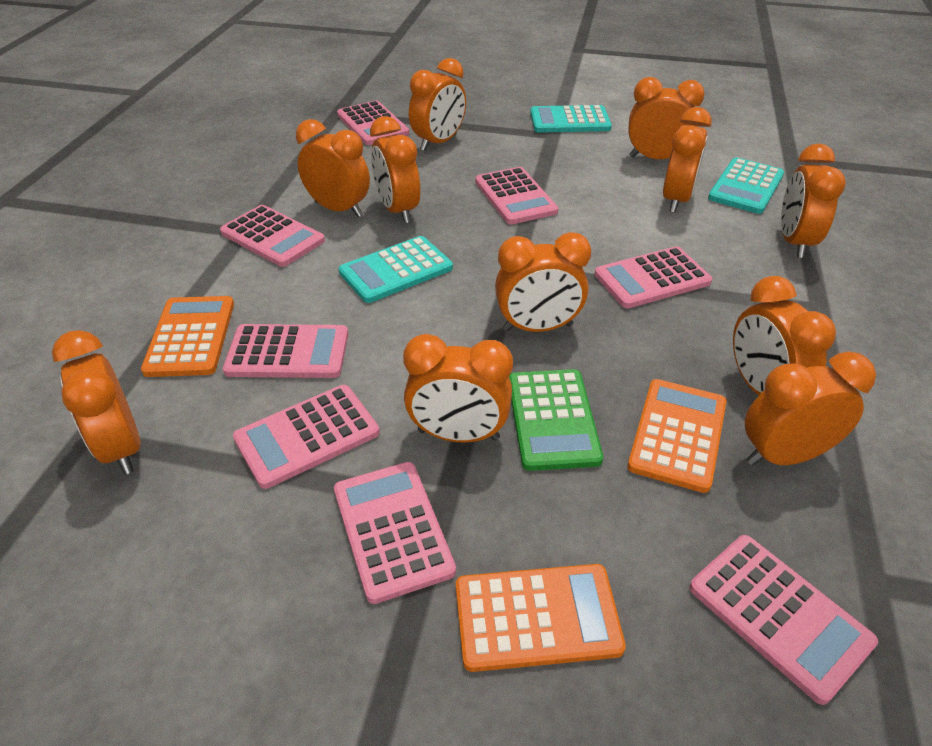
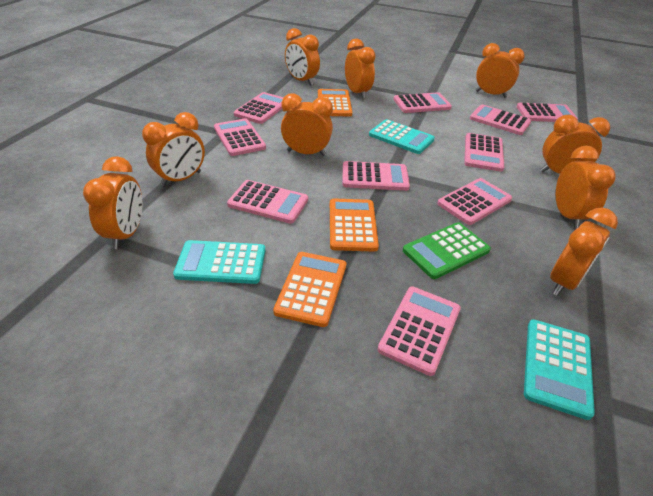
orange clock: [52,330,141,475] [296,119,370,217] [370,116,420,223] [403,334,513,443] [409,58,466,151] [495,232,591,332] [628,77,705,159] [663,107,712,213] [733,276,836,395] [745,351,876,466] [781,144,846,258] = 11 -> [83,156,143,249] [142,112,205,187] [281,93,333,156] [285,28,320,86] [345,39,376,99] [476,43,524,98] [540,115,610,174] [550,207,618,296] [556,146,615,229] = 9
pink calculator: [220,205,325,267] [223,324,348,378] [233,385,380,489] [334,462,456,604] [337,100,409,145] [475,167,558,224] [594,246,712,308] [689,535,878,705] = 8 -> [214,118,266,156] [227,180,308,224] [234,92,284,124] [343,161,410,191] [377,287,461,376] [394,92,452,113] [437,178,512,225] [464,133,504,172] [470,104,531,135] [517,103,578,122] = 10

